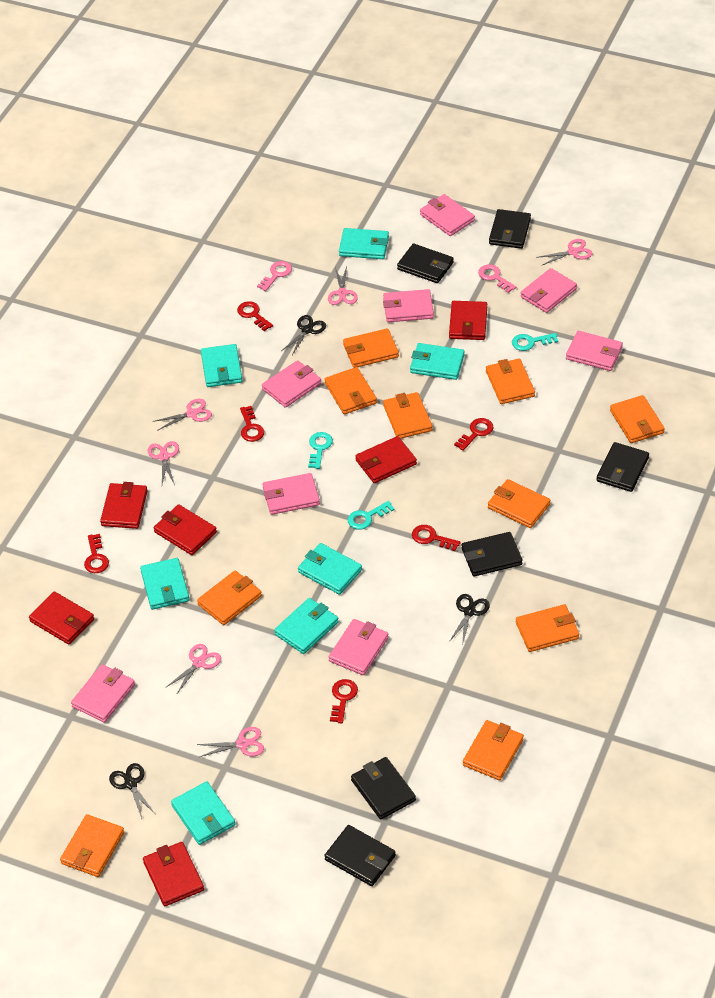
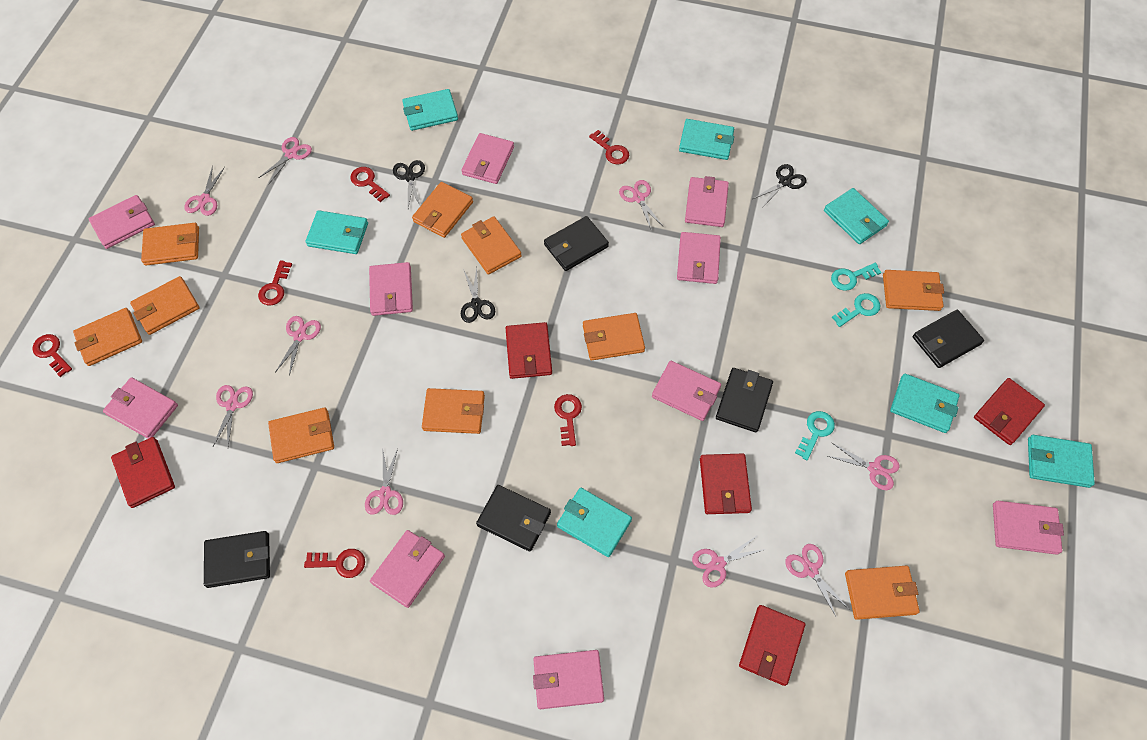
black wallet: [324,825,396,886] [351,757,416,819] [397,244,454,283] [462,532,523,576] [489,209,531,249] [597,442,649,492] = 6 -> [204,531,270,588] [476,485,551,551] [544,216,609,271] [716,368,773,432] [913,310,984,368] = 5
pink key: [257,261,292,291] [478,264,516,293] = 2 -> none = 0
pink scissors: [148,441,179,485] [152,399,212,431] [165,644,221,695] [197,727,264,757] [328,267,358,305] [536,239,592,266] = 6 -> [184,166,225,216] [213,385,253,446] [259,137,312,184] [276,316,321,376] [365,448,403,515] [619,180,664,229] [692,537,765,588] [785,544,849,618] [828,443,900,490] = 9
pink wallet: [71,664,135,723] [262,360,321,408] [263,473,320,515] [329,619,389,675] [383,289,434,322] [420,194,475,236] [521,268,577,313] [566,331,623,371] = 8 -> [89,195,155,249] [103,377,178,439] [369,262,413,316] [370,530,445,608] [461,133,514,184] [533,650,604,709] [652,361,721,421] [677,232,721,284] [685,176,729,227] [993,501,1064,555] = 10
red wallet: [29,591,94,645] [100,482,147,529] [143,842,204,906] [154,504,217,555] [355,436,417,483] [449,301,487,340] = 6 -> [111,437,175,508] [506,322,552,379] [700,454,752,514] [739,605,805,686] [974,378,1045,445] = 5

